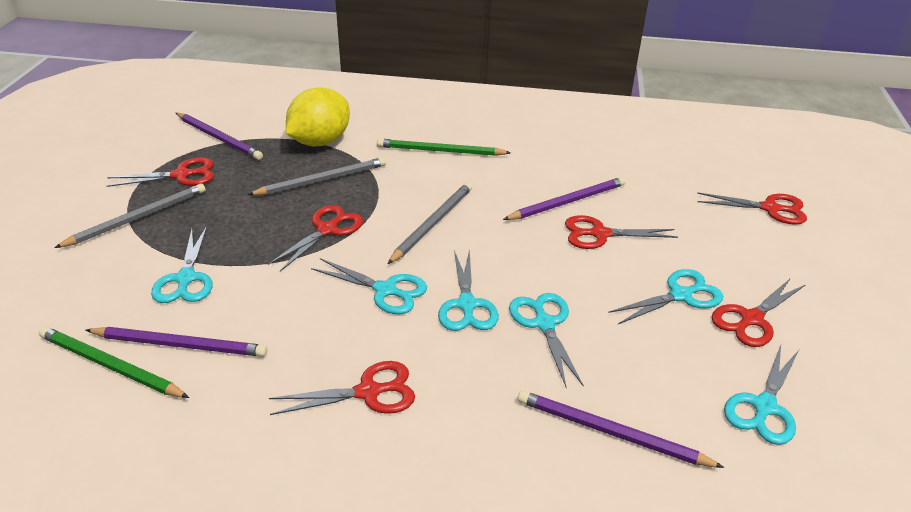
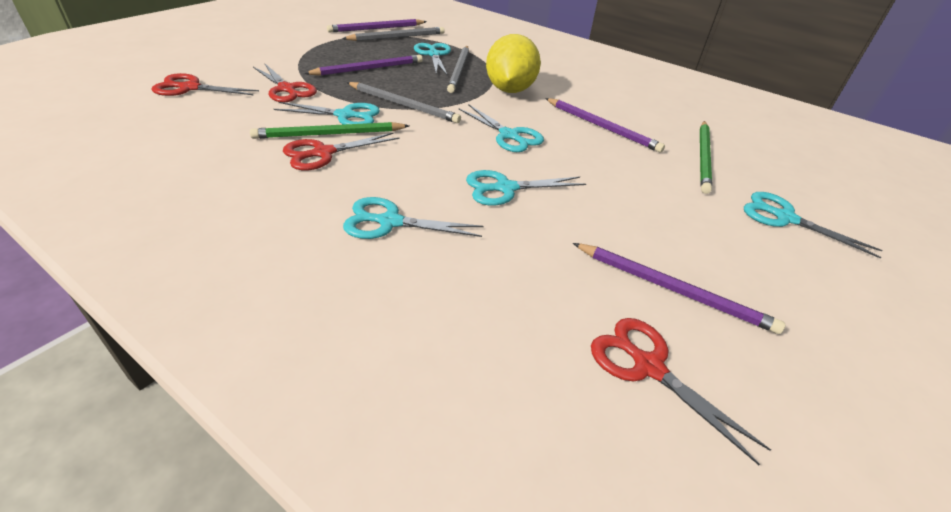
red scissors: [107,158,214,187] [268,205,363,272] [269,361,415,415] [565,215,678,249] [697,192,807,225] [712,278,805,347] = 6 -> [151,73,259,96] [253,63,317,102] [283,132,399,170] [591,318,771,465] = 4

